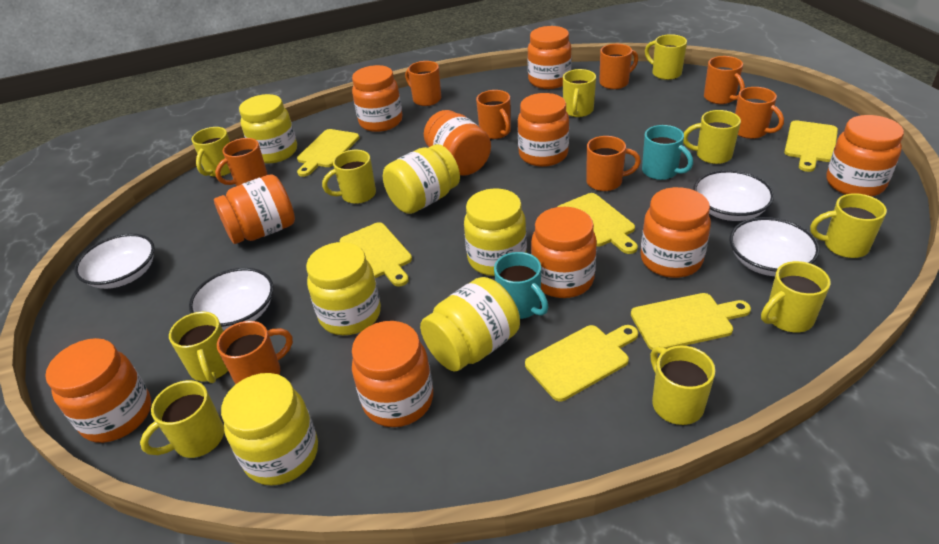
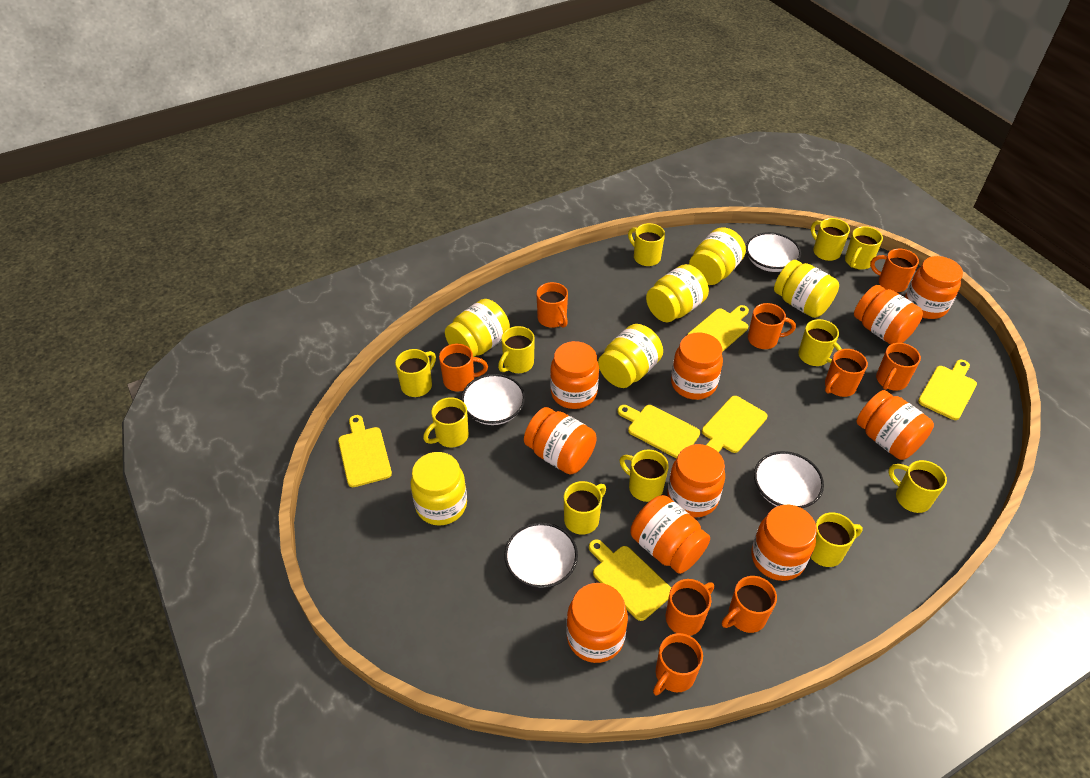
orange mug: [215,138,268,186] [217,321,293,384] [405,61,441,106] [476,90,511,139] [586,136,641,191] [599,44,638,89] [704,56,745,104] [735,87,784,139] = 8 -> [439,344,488,391] [536,282,568,328] [653,633,703,695] [666,579,714,636] [722,576,777,633] [748,303,796,349] [825,349,868,397] [870,249,919,293] [876,343,921,391] = 9
turquoise mug: [494,252,549,319] [642,125,693,180] = 2 -> none = 0
yellow mug: [140,380,224,458] [169,311,228,383] [192,127,231,177] [322,150,376,204] [563,69,596,117] [645,34,687,80] [650,345,715,425] [683,110,741,164] [761,261,831,332] [810,193,887,258] = 10 -> [395,349,436,397] [423,397,469,448] [498,326,535,373] [564,481,606,535] [619,449,669,502] [628,223,665,266] [798,319,842,366] [811,218,850,261] [811,512,863,567] [845,226,883,270] [888,460,947,513] = 11

